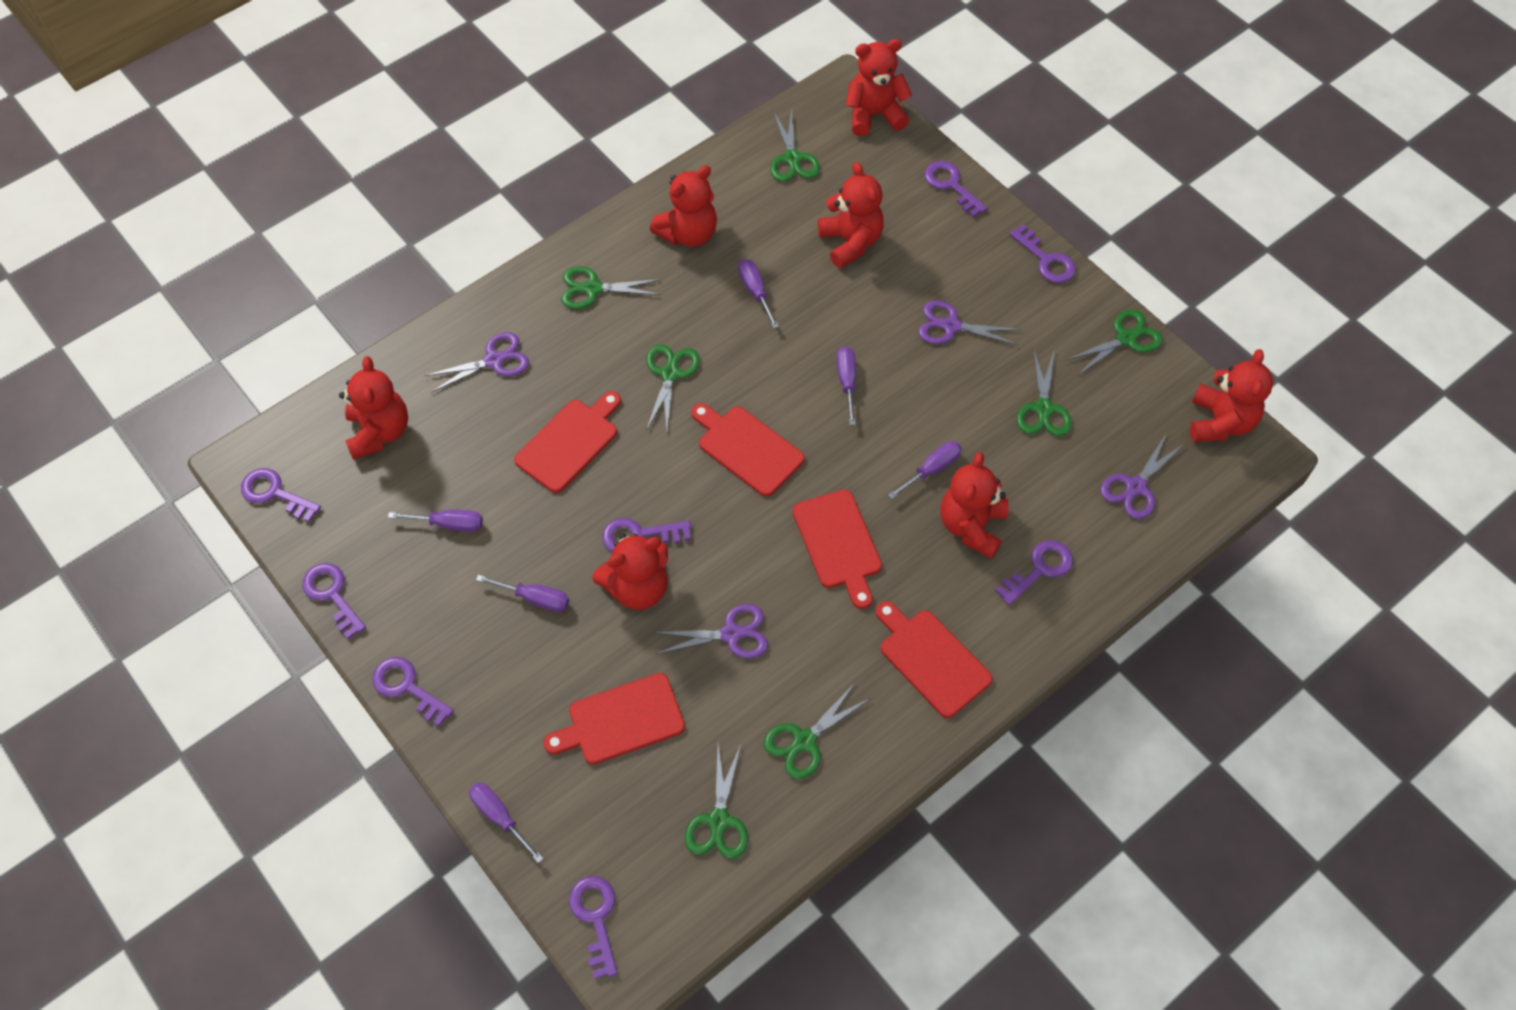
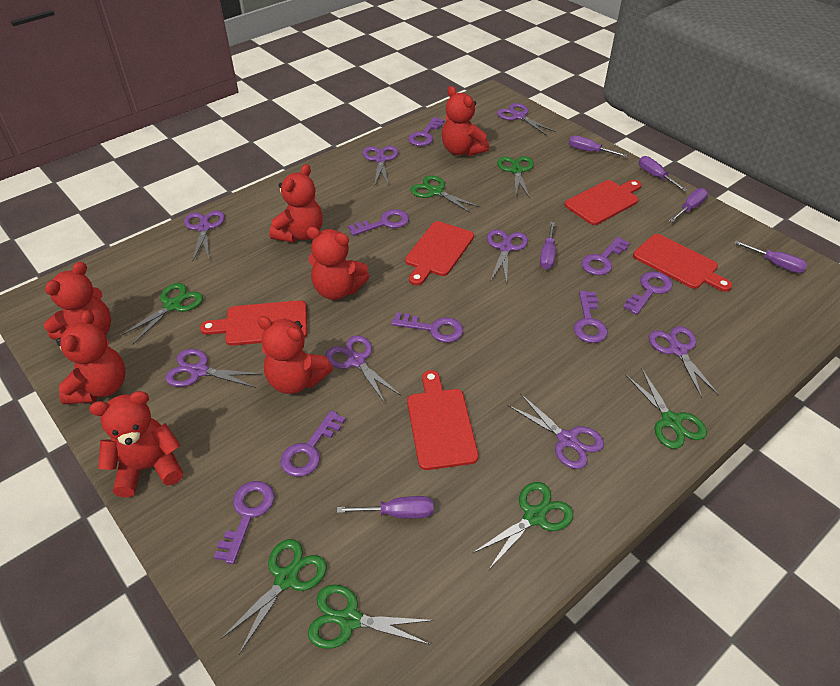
purple scissors: [424,332,529,393] [653,604,768,658] [918,300,1021,346] [1100,433,1184,519] = 4 -> [165,349,262,388] [184,211,225,260] [326,335,401,403] [363,146,398,186] [487,229,528,284] [497,103,556,136] [508,393,604,469] [649,326,719,398] = 8

